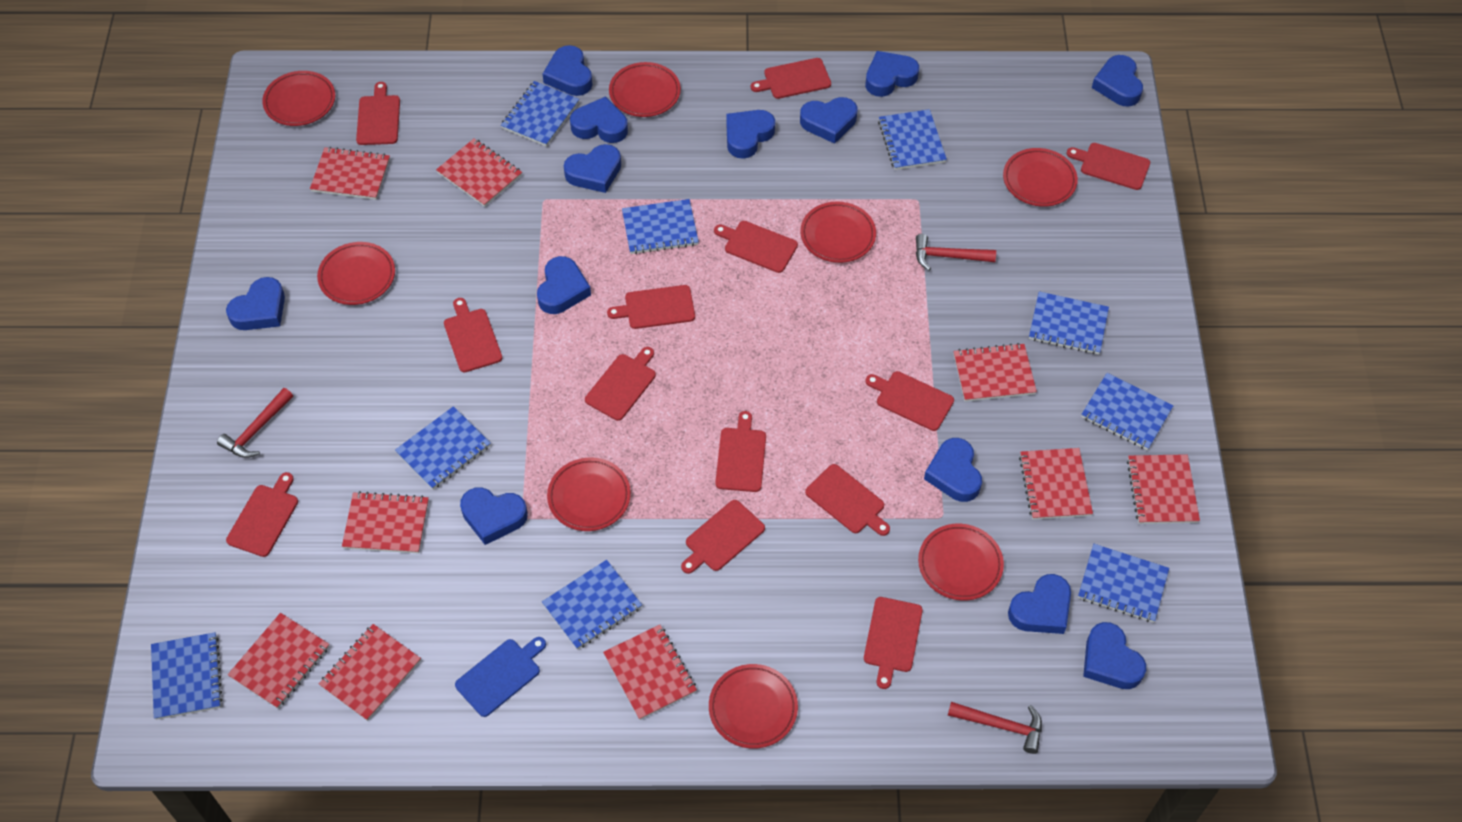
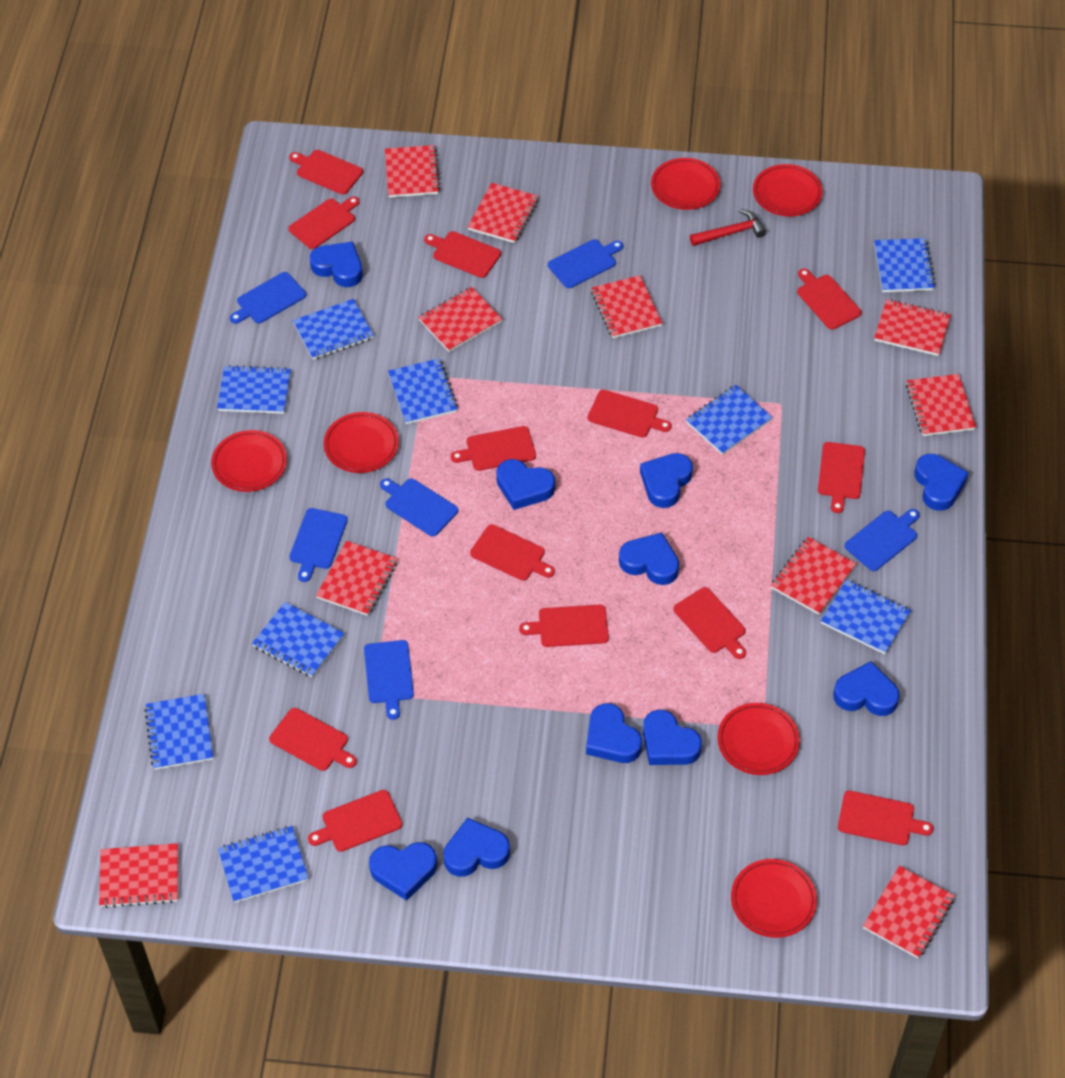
blue cutting board: [455,637,546,717] = 1 -> [230,272,306,324] [289,508,348,582] [364,640,414,720] [380,478,459,536] [548,239,623,288] [845,509,920,571] = 6
blue heart: [226,277,285,330] [460,487,528,545] [537,256,591,314] [543,45,593,96] [564,144,621,193] [570,96,628,143] [726,110,775,159] [800,97,857,144] [865,51,919,97] [924,438,982,502] [1008,574,1071,634] [1083,622,1146,689] [1092,55,1143,107] = 13 -> [310,242,363,287] [369,842,437,901] [443,818,510,877] [496,459,555,510] [586,703,642,763] [619,532,679,585] [640,453,693,508] [643,710,702,765] [833,661,900,716] [914,454,969,511] = 10
red hammer: [217,388,293,458] [916,234,996,270] [948,702,1042,754] = 3 -> [690,209,766,246] = 1
red notebook: [228,613,330,709] [310,147,390,200] [319,624,421,721] [342,491,429,554] [436,139,522,207] [603,625,697,720] [954,343,1037,402] [1019,448,1093,520] [1127,454,1200,524] = 9 -> [99,843,178,908] [316,541,398,616] [385,145,440,198] [418,287,502,352] [468,183,538,243] [591,275,662,338] [771,537,857,615] [863,866,955,958] [874,299,951,356] [906,374,976,436] = 10
red plate: [262,71,335,126] [317,242,395,305] [547,458,631,531] [609,62,681,117] [709,664,798,749] [800,201,876,263] [918,524,1004,601] [1003,148,1078,207] = 8 -> [211,430,287,492] [324,412,399,473] [651,158,721,210] [717,703,800,775] [731,859,817,938] [753,164,823,216] = 6

